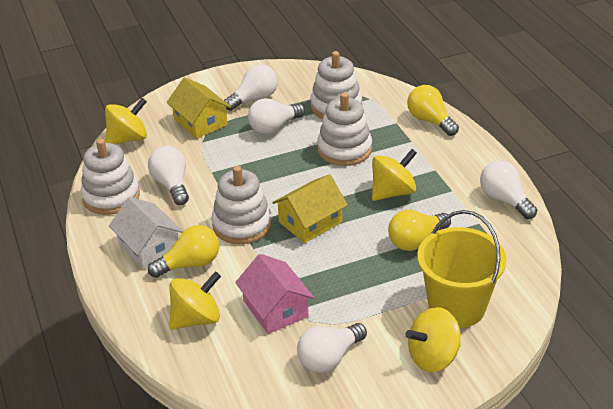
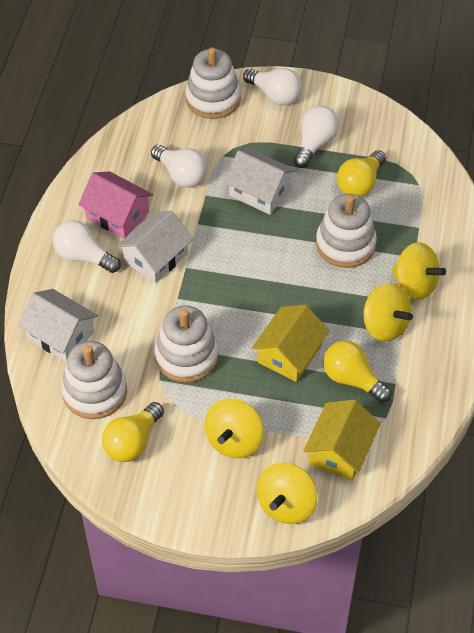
white house: [109,197,183,269] = 1 -> [18,289,98,362] [117,211,193,283] [224,149,297,215] = 3
white light bulb: [148,146,189,205] [224,64,278,111] [248,98,305,134] [297,323,367,373] [480,160,537,219] = 5 -> [53,220,121,273] [151,145,208,188] [243,68,302,106] [294,106,339,168] = 4
yellow bucket: [417,210,507,328] = 1 -> none = 0

